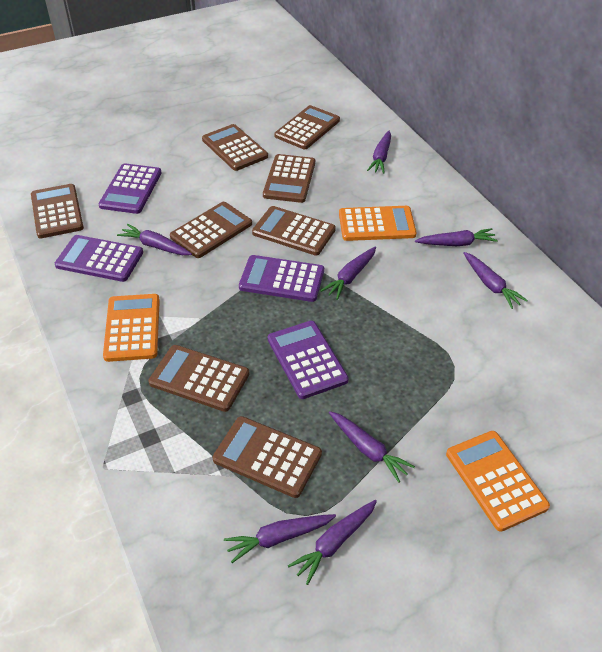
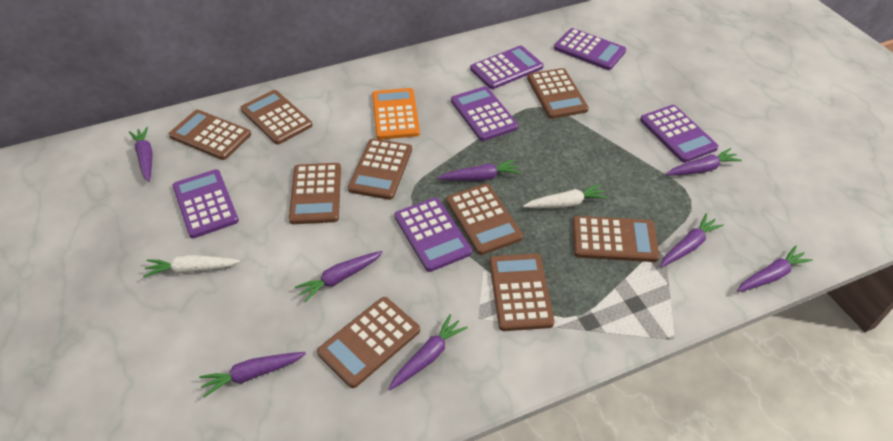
brown calculator: [31,184,84,239] [148,345,249,412] [170,202,252,258] [202,124,268,171] [213,416,322,498] [252,206,336,256] [263,154,315,203] [275,105,340,149] = 8 -> [169,110,251,160] [240,90,313,145] [289,163,341,224] [317,297,420,388] [348,138,412,200] [446,184,523,255] [489,253,554,331] [527,68,589,119] [572,216,659,262] = 9
orange calculator: [103,294,160,362] [339,206,417,241] [446,431,550,532] = 3 -> [372,88,420,140] = 1
purple calculator: [55,235,143,282] [98,163,162,214] [239,255,324,302] [268,321,349,399] = 4 -> [173,169,239,238] [394,198,472,272] [451,86,518,141] [470,46,544,89] [554,28,626,70] [640,105,719,163] = 6
white carrot: none = 0 -> [143,255,240,277] [523,184,608,208] = 2

